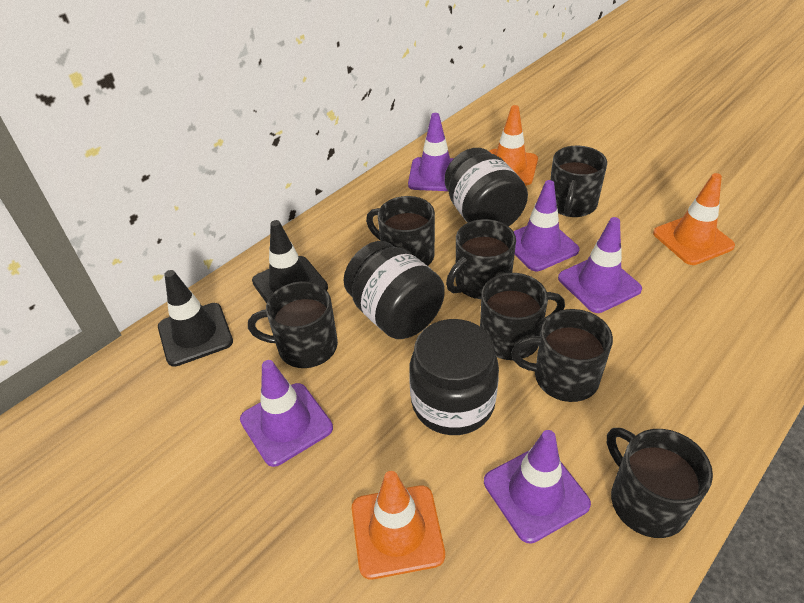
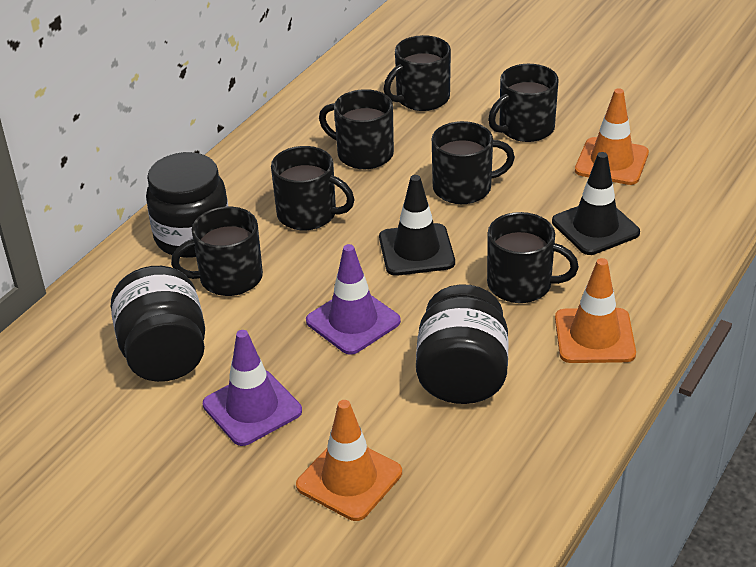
purple traffic cone: [240,360,333,467] [408,113,454,191] [484,430,591,544] [513,180,580,271] [558,217,642,313] = 5 -> [203,330,302,446] [306,244,401,355] = 2

